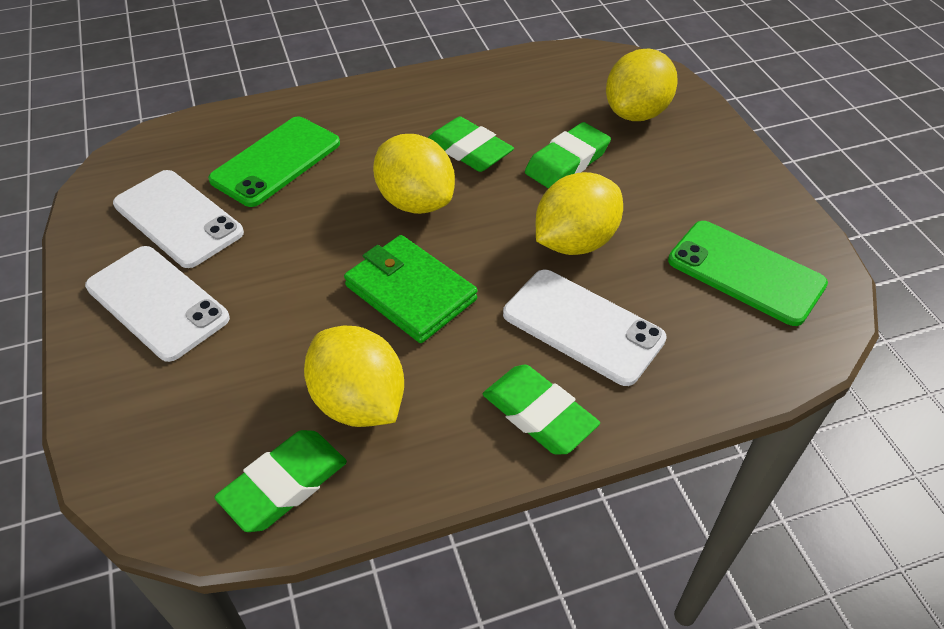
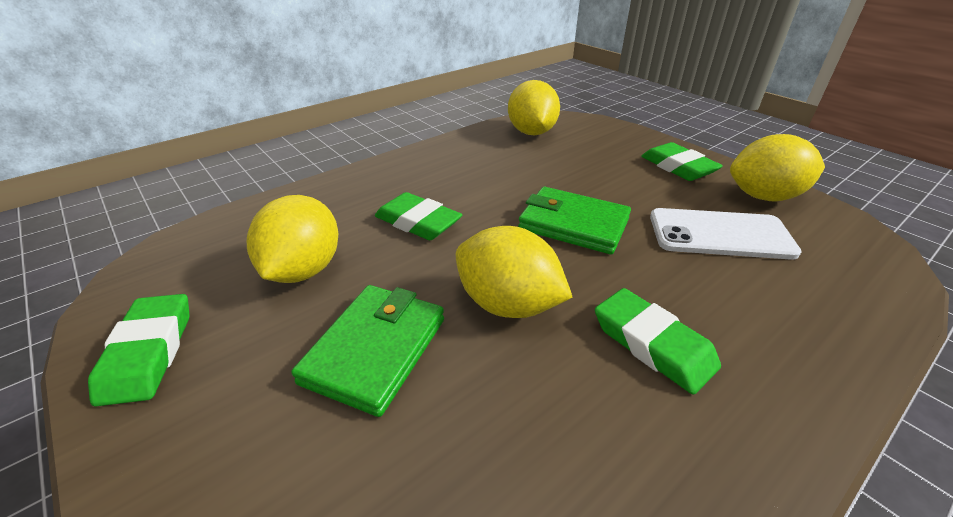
green phone: [208,116,340,207] [668,221,828,326] = 2 -> none = 0
green wallet: [344,235,477,343] = 1 -> [291,285,444,417] [518,187,631,254] = 2
white phone: [85,246,230,362] [113,170,244,268] [503,270,667,386] = 3 -> [650,208,802,260] = 1

